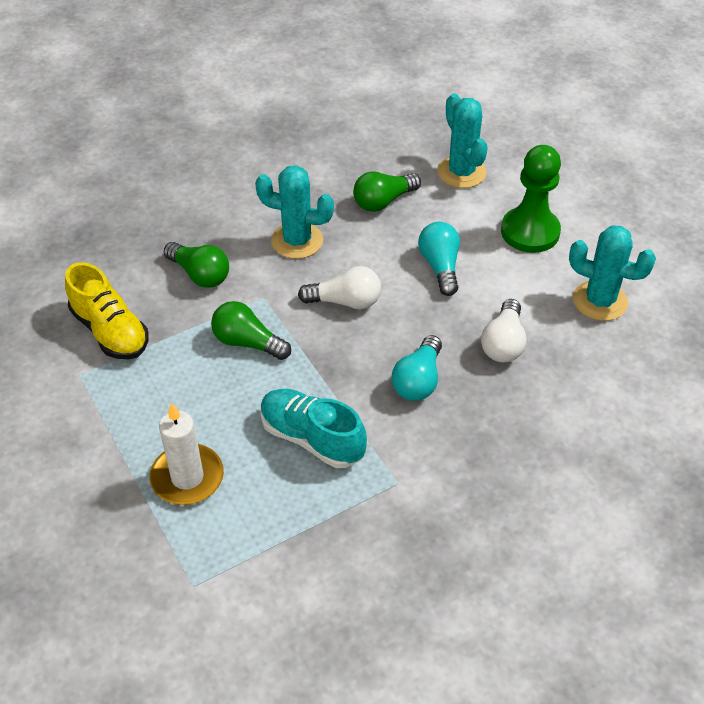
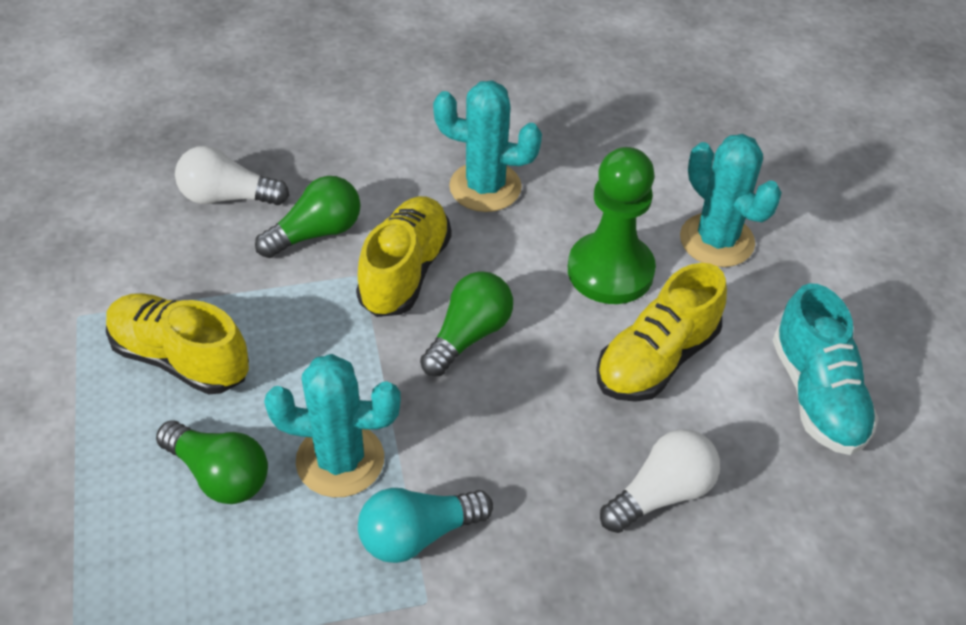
turquoise light bulb: [392,335,442,401] [418,222,460,296] = 2 -> [358,488,493,563] = 1
white candle: [150,402,224,505] = 1 -> none = 0
yellow shoe: [65,262,149,359] = 1 -> [106,293,249,395] [356,196,451,317] [596,263,727,402] = 3

